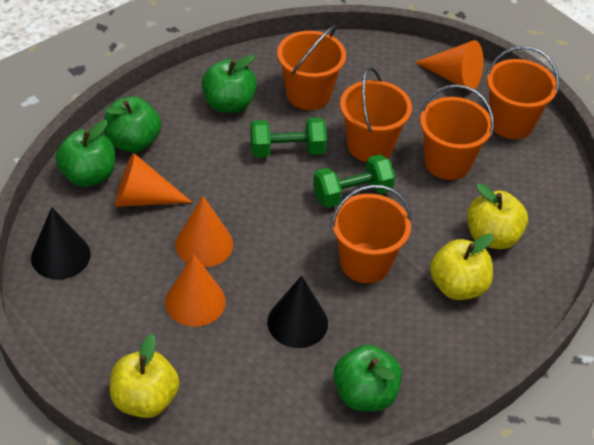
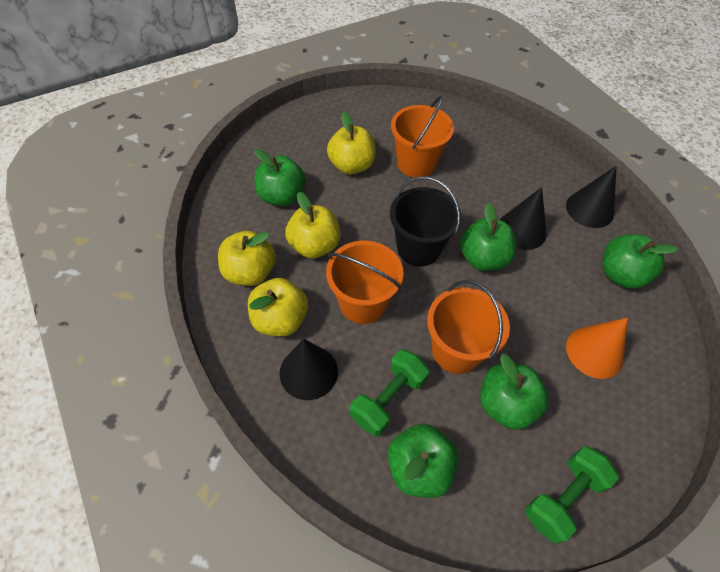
black bucket: none = 0 -> [390,176,462,267] = 1
black cone: [31,207,90,280] [267,275,328,348] = 2 -> [280,339,338,400] [500,187,547,250] [566,166,617,228] = 3
green apple: [56,120,115,187] [104,96,161,152] [201,55,257,113] [333,345,402,411] = 4 -> [254,149,306,206] [388,424,459,498] [460,202,516,271] [480,354,549,430] [602,234,678,289] = 5
orange bucket: [277,25,346,110] [331,185,412,283] [340,67,412,162] [420,84,494,180] [487,46,559,139] = 5 -> [326,241,404,324] [391,96,454,178] [427,280,510,374] = 3
orange cone: [115,153,193,207] [165,254,226,327] [175,196,233,267] [415,40,483,91] = 4 -> [566,317,628,379] = 1
yellow apple: [110,334,179,418] [430,234,493,300] [467,183,528,249] = 3 -> [218,231,276,286] [248,278,308,336] [285,192,341,258] [327,112,376,174] = 4

